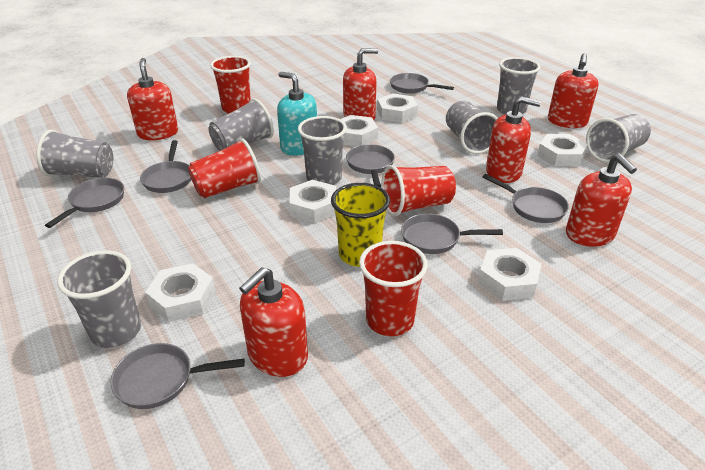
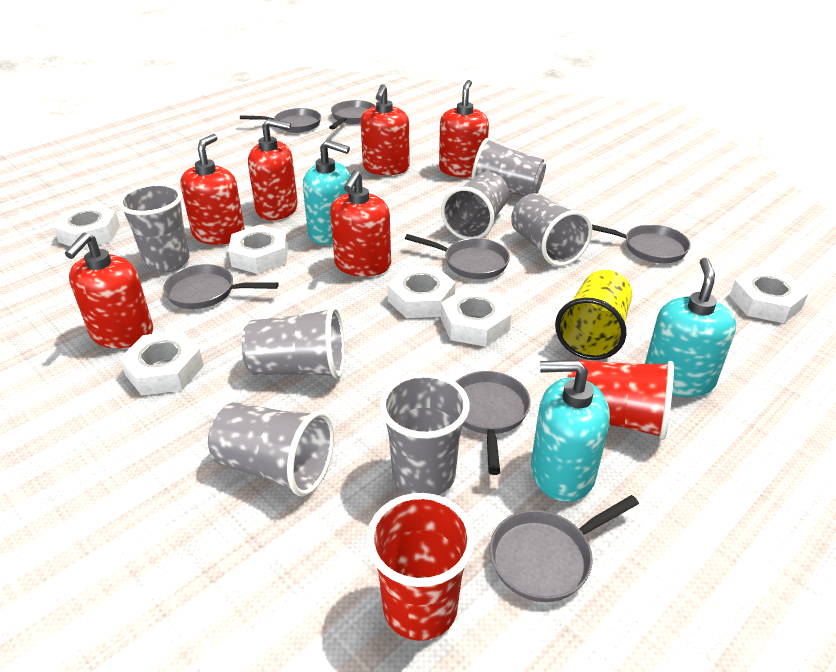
red cup: [188,138,261,198] [210,56,251,114] [359,241,428,336] [381,165,456,216] = 4 -> [366,493,475,641] [567,360,674,440] = 2
turquoise soap dispenser: [277,72,317,156] = 1 -> [303,140,350,245] [531,360,610,502] [645,258,736,397] = 3

